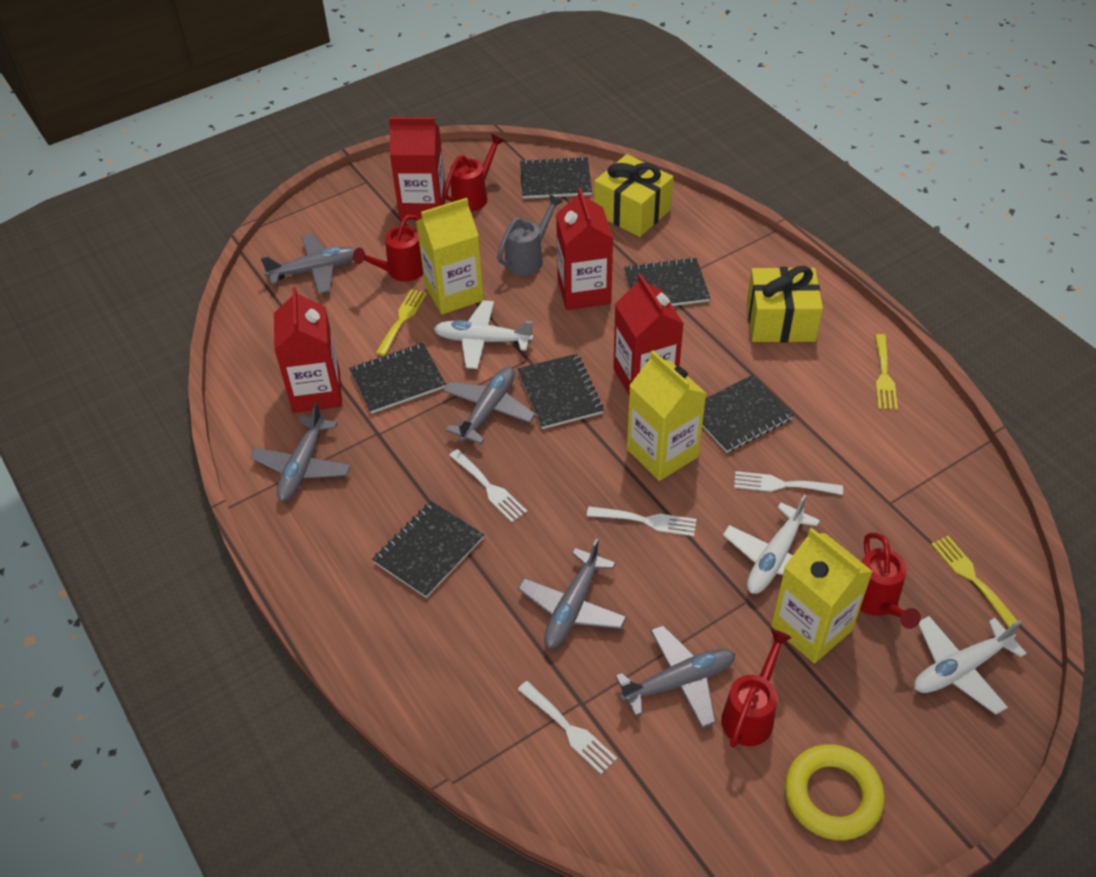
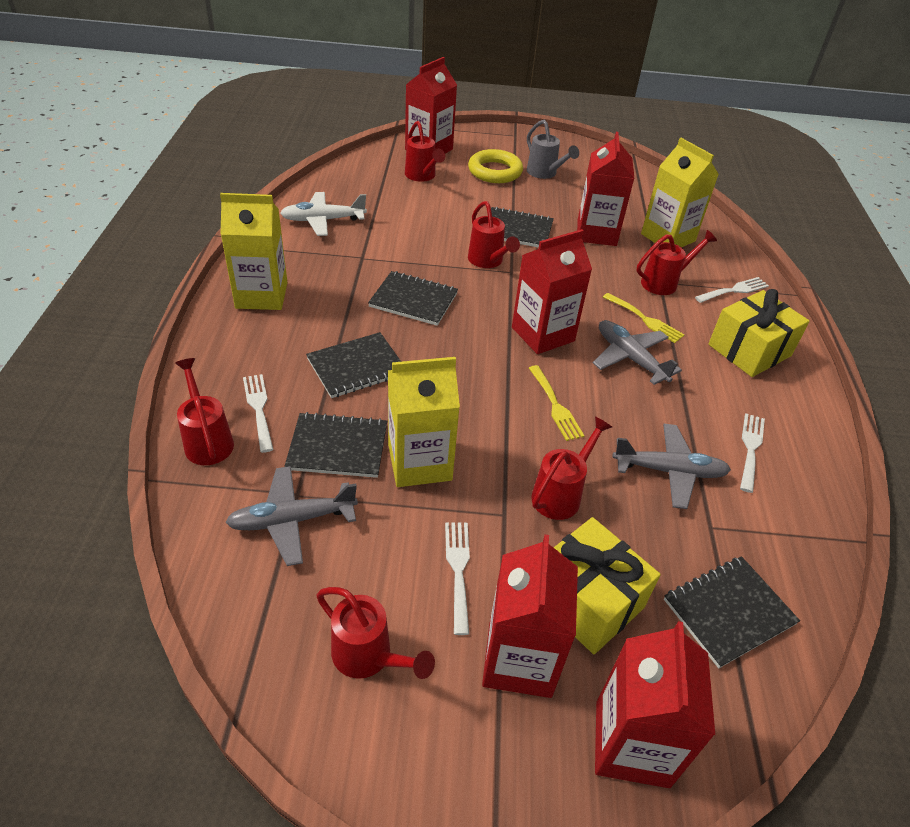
black notebook: [349,343,446,414] [372,501,484,598] [518,354,603,429] [520,156,592,199] [624,257,710,306] [702,375,793,453] = 6 -> [285,412,387,478] [306,332,401,398] [368,271,458,326] [491,207,554,248] [664,556,800,668] = 5
grey plane: [250,402,351,501] [261,234,356,294] [443,367,536,444] [518,539,627,648] [615,625,735,728] = 5 -> [226,466,358,566] [593,320,682,385] [612,424,731,509] = 3
red carton: [274,287,342,413] [389,117,445,220] [556,188,613,310] [613,274,684,395] = 4 -> [405,57,457,154] [482,534,578,698] [512,229,592,354] [577,132,634,246] [595,621,715,788] = 5
red watering can: [353,215,423,282] [443,134,504,212] [721,629,792,748] [860,533,921,629] = 4 -> [175,358,234,465] [316,587,435,679] [405,121,445,182] [468,201,520,268] [531,416,612,520] [636,230,717,295] = 6
white plane: [434,300,533,369] [723,495,820,594] [914,616,1027,715] = 3 -> [280,192,367,236] = 1
yellow fork: [376,289,427,356] [875,334,898,410] [931,536,1018,627] = 3 -> [529,365,584,441] [603,293,685,343] = 2

